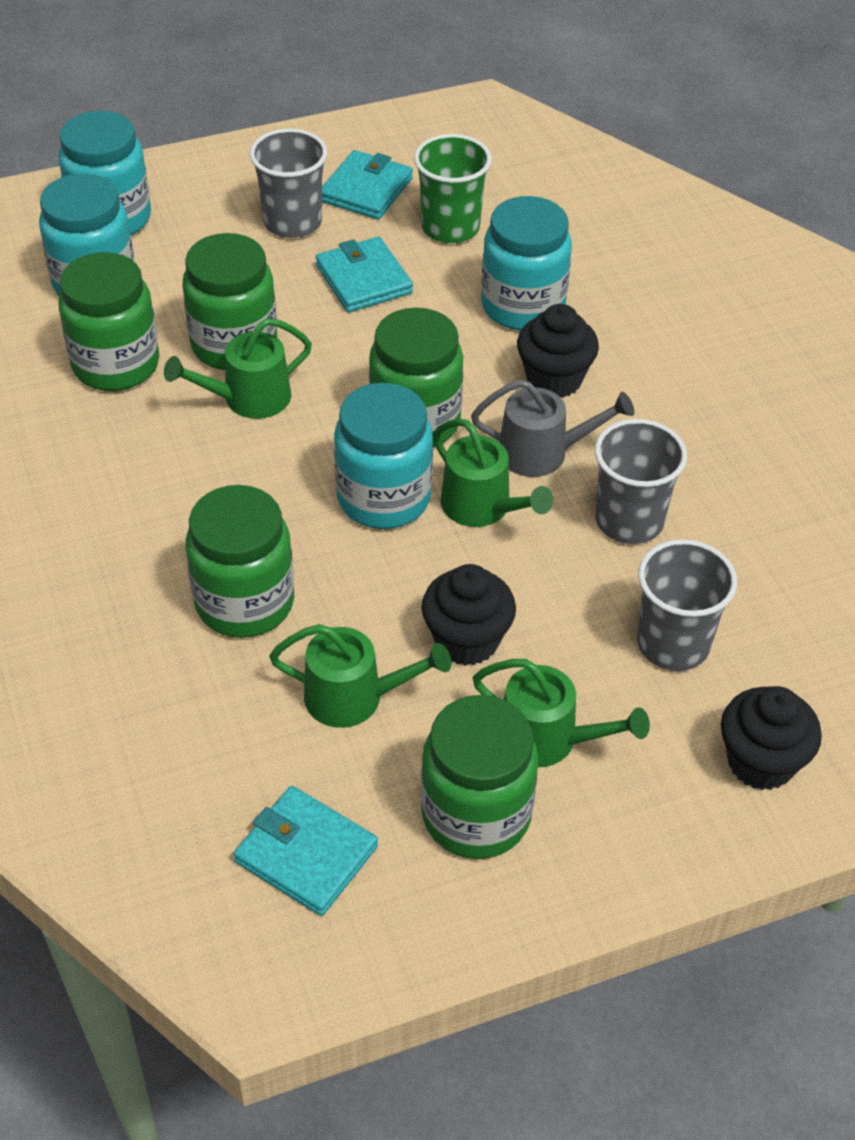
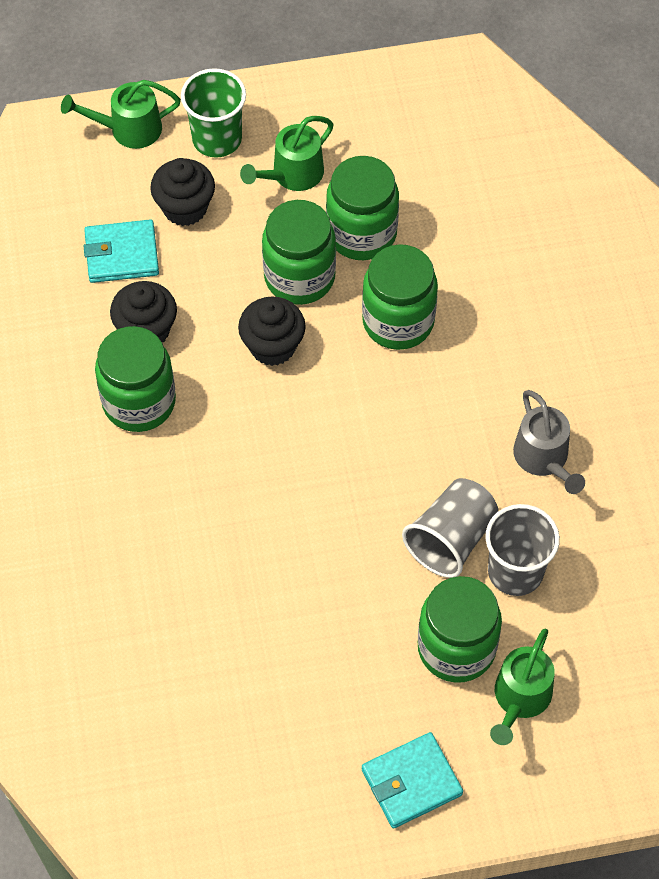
green watering can: [164,318,312,419] [269,624,452,728] [433,418,553,527] [473,659,650,767] = 4 -> [61,80,181,149] [240,116,334,191] [490,629,555,745] = 3
grey cup: [250,129,327,238] [595,419,687,544] [637,539,737,671] = 3 -> [402,478,499,578] [485,504,560,596] = 2
turquoise jar: [39,173,135,296] [58,111,151,235] [334,383,433,529] [481,196,572,330] = 4 -> none = 0
turquoise wallet: [234,786,378,916] [315,237,413,312] [322,150,413,220] = 3 -> [84,219,159,283] [362,732,463,829] = 2

